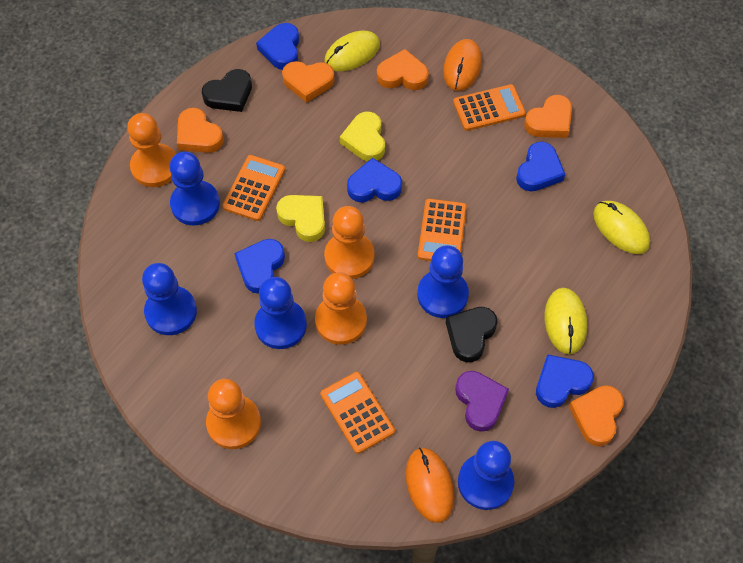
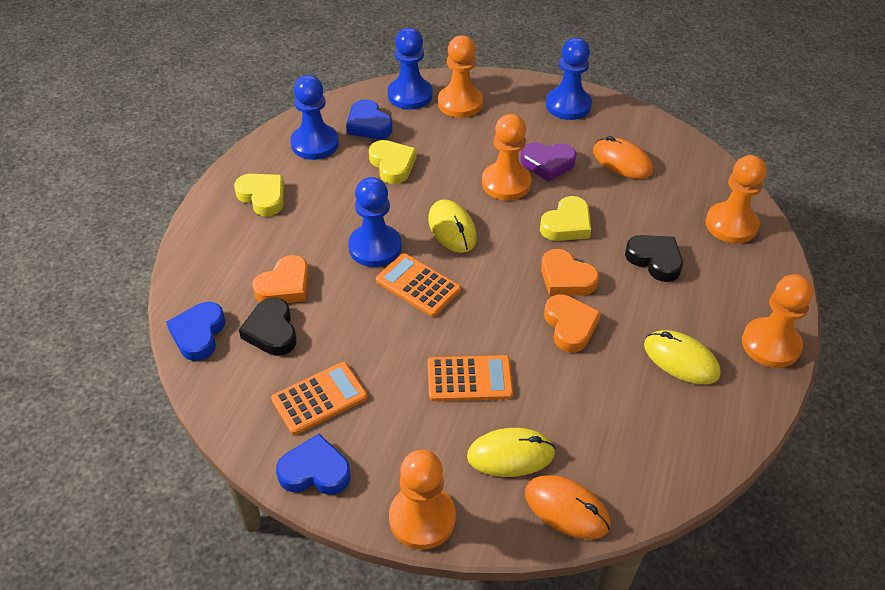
blue heart: [234,239,285,294] [256,23,299,70] [347,158,402,202] [516,142,565,191] [536,354,594,408] = 5 -> [166,302,225,361] [276,434,351,495] [346,99,393,139] = 3
blue pawn: [142,263,197,335] [170,152,220,225] [254,277,307,349] [417,245,469,318] [458,441,514,510] = 5 -> [290,75,339,160] [348,177,401,267] [388,28,433,110] [546,38,592,120] = 4
orange calculator: [222,155,285,221] [320,372,395,454] [418,199,467,261] [453,84,526,131] = 4 -> [271,362,368,435] [376,253,461,317] [428,355,513,401] = 3
orange heart: [177,108,224,153] [282,61,335,103] [377,49,429,90] [524,95,572,138] [569,385,624,447] = 5 -> [252,255,309,303] [541,249,599,296] [544,294,601,352] = 3
orange pawn: [127,113,176,187] [206,379,261,449] [315,272,367,345] [324,206,374,279] = 4 -> [389,450,456,550] [438,35,483,118] [482,114,532,200] [706,155,767,243] [742,274,814,368] = 5
yellow heart: [276,195,325,242] [340,112,385,162] = 2 -> [234,174,284,216] [369,140,417,184] [540,196,591,241] = 3

